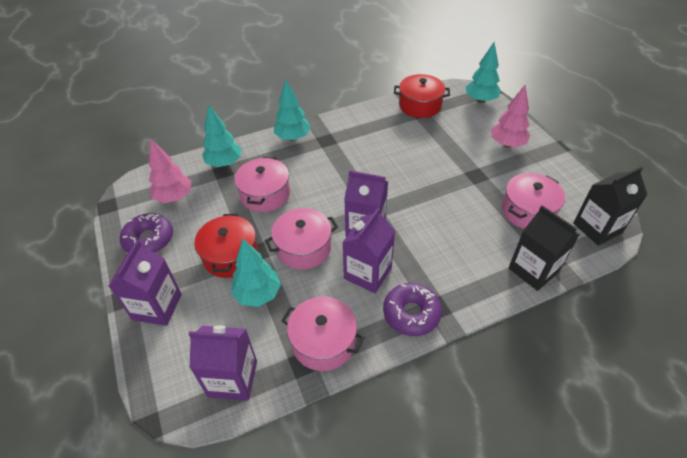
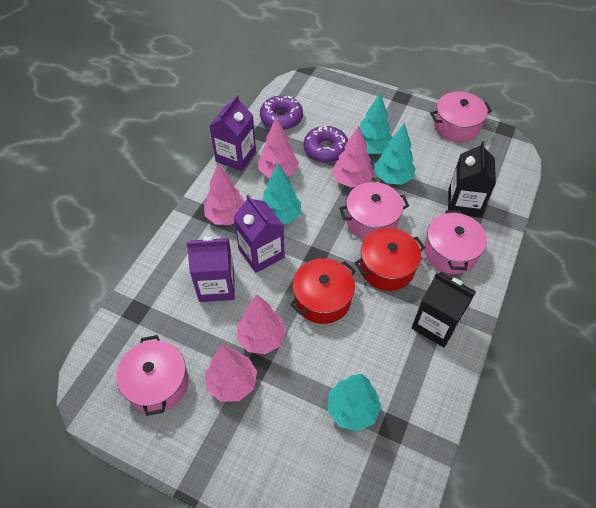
pink tree: [149,139,191,203] [491,85,530,148] = 2 -> [204,164,245,225] [205,344,257,402] [237,294,287,354] [258,118,299,178] [332,126,374,187] = 5
purple carton: [109,240,182,326] [189,326,257,401] [342,208,395,293] [344,170,388,237] = 4 -> [186,237,235,302] [209,95,256,171] [233,195,285,273] = 3

